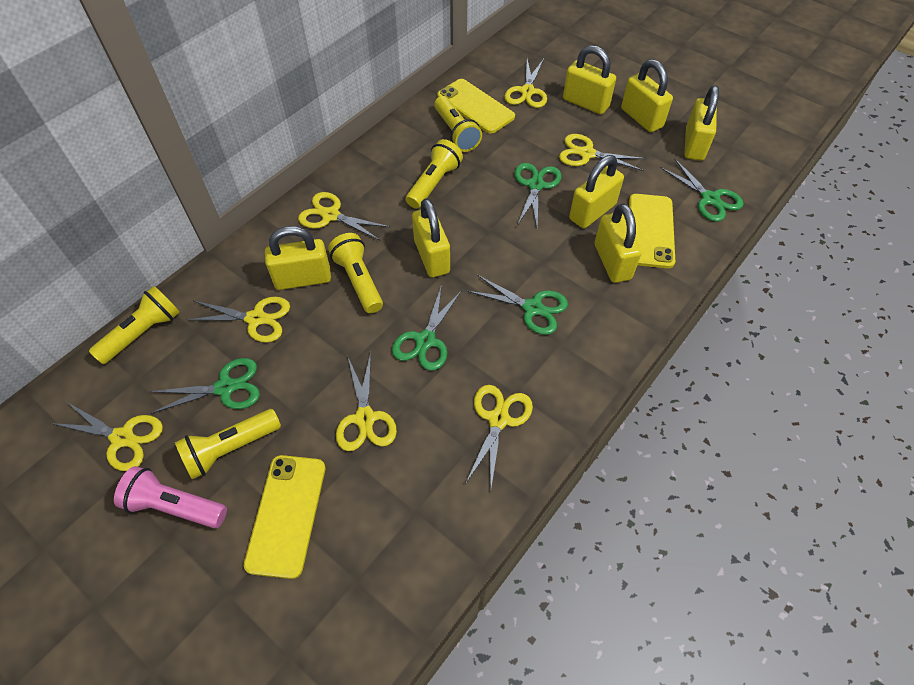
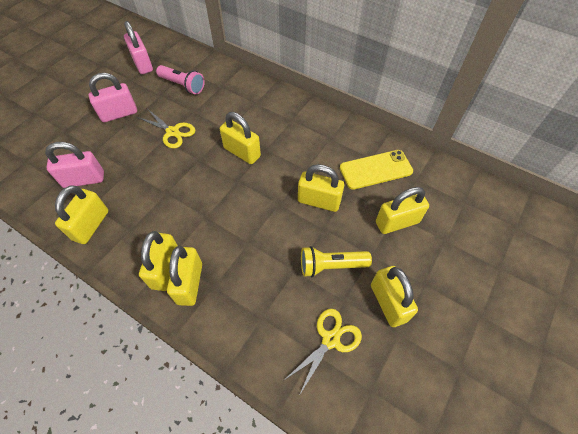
green scissors: [149,358,260,414] [392,284,462,371] [467,275,568,335] [515,163,562,229] [660,158,743,222] = 5 -> none = 0
pink padlock: none = 0 -> [45,142,104,188] [89,73,137,122] [124,21,153,74] = 3
yellow flashlight: [89,286,180,364] [175,409,281,479] [328,233,383,313] [406,139,463,209] [434,96,482,152] = 5 -> [301,246,372,277] = 1
yellow phone: [244,455,325,579] [437,79,515,133] [629,194,675,268] = 3 -> [340,150,413,190] = 1
yellow scissors: [51,402,163,471] [187,297,290,343] [298,192,390,240] [336,352,397,451] [465,385,533,487] [504,59,547,108] [559,134,646,171] = 7 -> [137,110,195,148] [283,309,362,396] = 2

